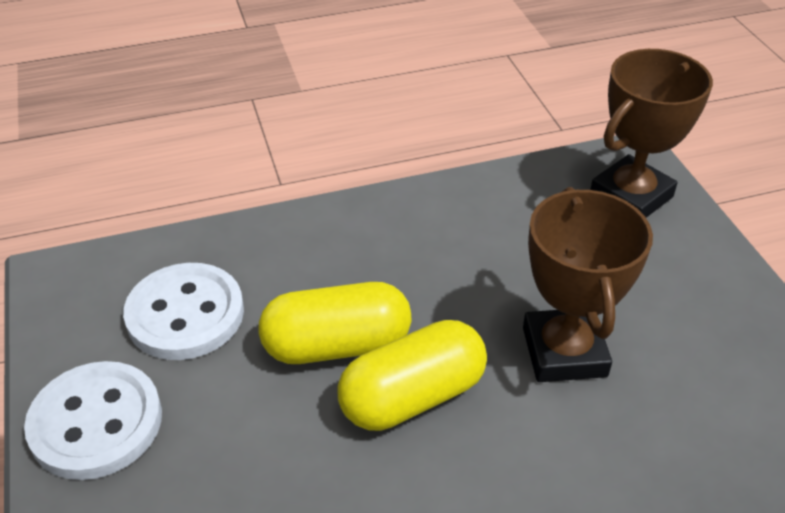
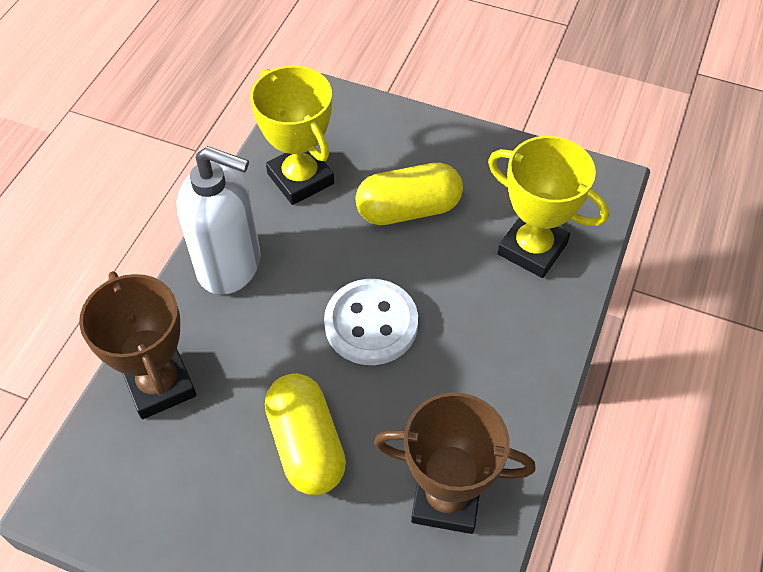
white button: [24,361,162,480] [123,263,244,360] = 2 -> [324,279,418,365] = 1
white soap dispenser: none = 0 -> [177,146,261,295] = 1
yellow trophy: none = 0 -> [250,65,334,205] [488,136,609,278] = 2

